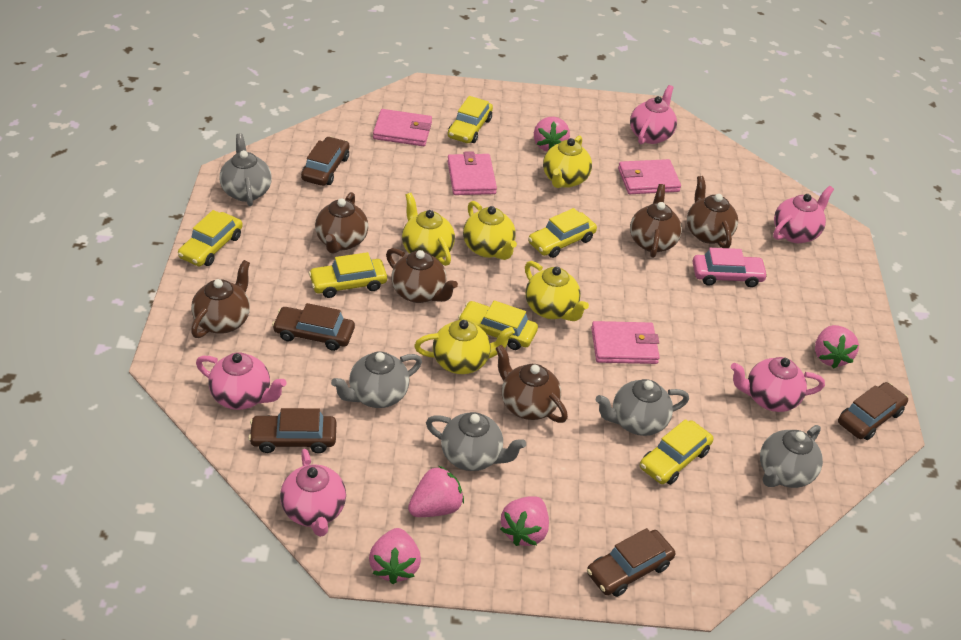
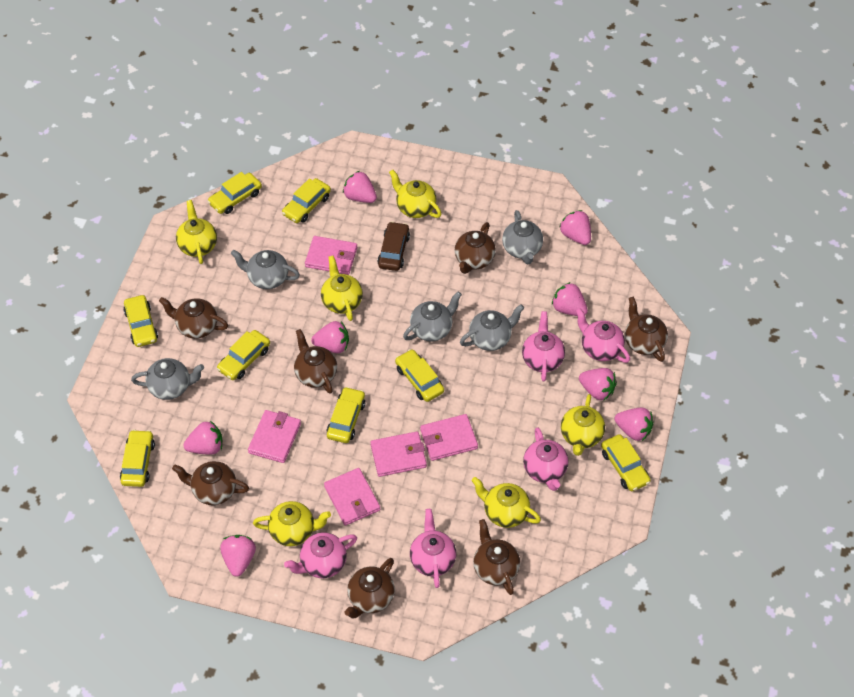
brown car: [248,408,336,453] [272,303,355,351] [301,137,350,186] [587,528,675,597] [838,382,908,440] = 5 -> [377,221,410,271] = 1
brown teapot: [191,260,250,338] [315,192,368,254] [386,248,458,303] [495,345,568,423] [630,184,682,258] [687,176,738,248] = 6 -> [159,297,228,339] [172,461,249,505] [294,329,337,394] [344,558,395,619] [455,222,496,274] [473,519,520,595] [625,297,668,362] = 7
pink car: [692,248,768,287] = 1 -> none = 0
pink strawberry: [369,528,421,584] [408,466,464,517] [500,496,549,546] [534,117,570,151] [815,325,859,369] = 5 -> [183,421,222,455] [220,535,256,577] [311,321,349,353] [343,171,377,203] [552,282,588,316] [559,210,591,245] [579,368,617,400] [615,408,653,441] = 8
pink wallet: [373,109,432,146] [447,151,497,195] [591,321,660,364] [618,159,681,194] = 4 -> [248,410,301,463] [305,236,357,275] [324,468,380,526] [370,432,427,477] [420,414,478,461] = 5
yellow car: [178,210,243,266] [309,252,387,298] [448,96,493,143] [458,300,538,350] [528,208,597,258] [640,419,713,485] = 6 -> [120,430,155,487] [124,295,158,347] [207,172,262,214] [217,330,270,380] [282,178,331,223] [327,387,365,443] [395,349,444,402] [601,434,651,491] = 8
yellow teapot: [402,193,455,266] [414,319,515,374] [463,201,517,260] [525,261,589,321] [543,136,592,188] = 5 -> [176,200,217,264] [253,501,331,546] [321,256,363,321] [389,169,441,218] [472,477,541,528] [561,394,605,456] = 6

